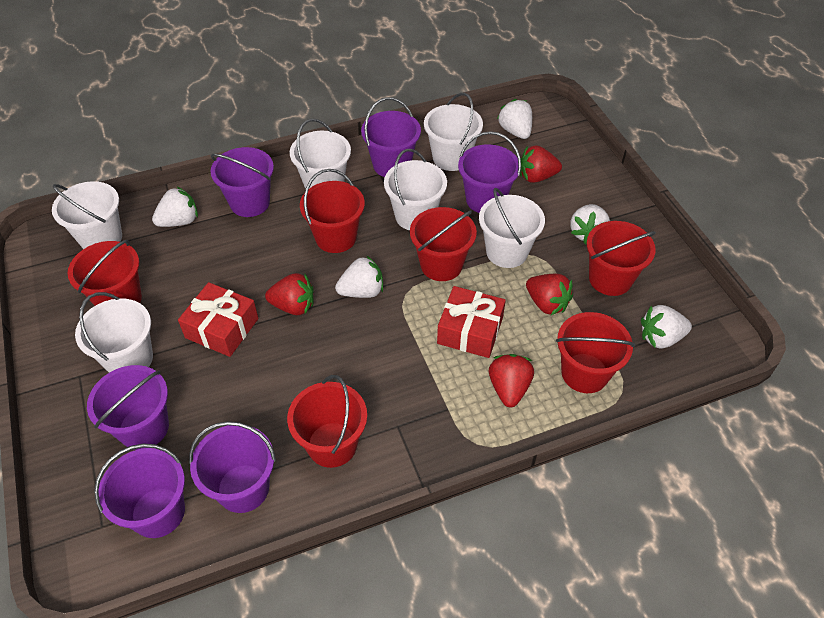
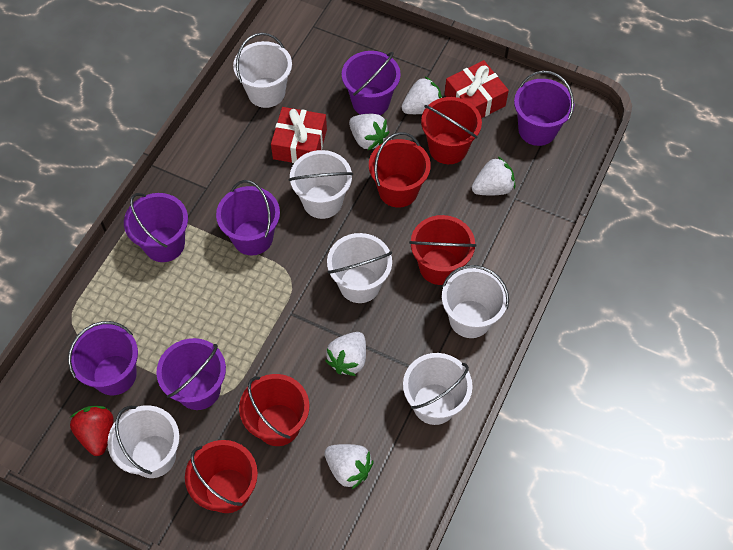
red bucket: [67,240,142,306] [287,375,367,468] [300,169,365,253] [410,207,477,281] [556,312,635,393] [586,221,656,296] = 6 -> [185,440,258,513] [239,374,309,446] [369,132,431,208] [409,215,476,285] [421,97,482,164] = 5
red strawberry: [265,273,314,315] [489,354,534,407] [520,145,562,183] [526,274,573,315] = 4 -> [70,406,114,456] = 1

